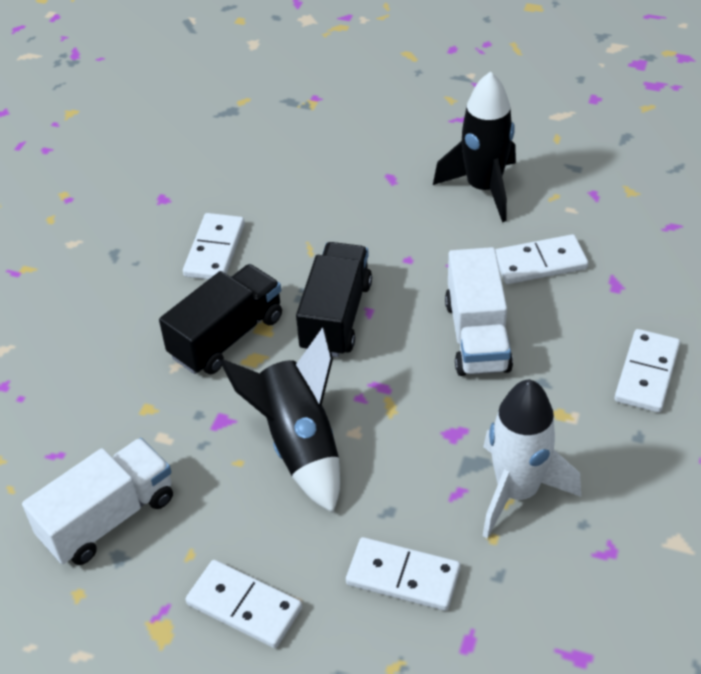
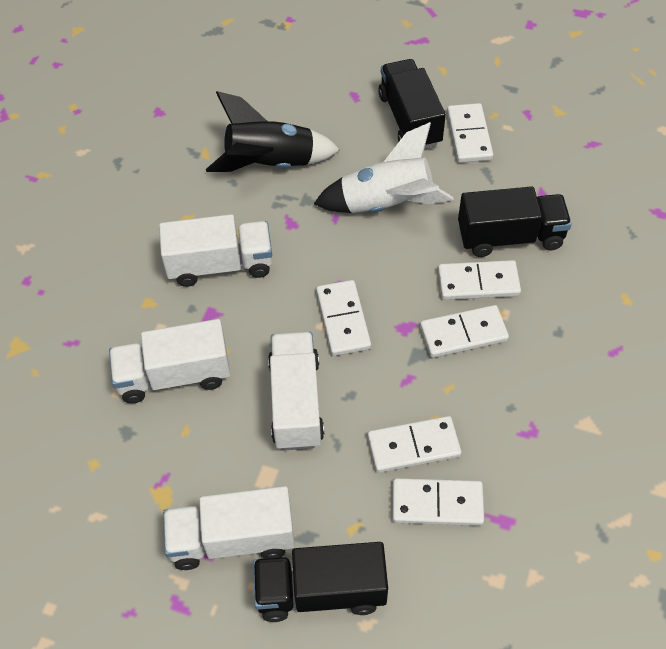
black rocket: [220,327,340,513] [433,71,516,222] = 2 -> [206,91,340,172] = 1
black truck: [159,264,282,374] [296,242,372,357] = 2 -> [253,542,388,622] [378,59,446,149] [458,186,572,257] = 3
white domino: [183,213,245,280] [185,560,302,648] [346,537,461,611] [495,234,588,284] [614,329,680,413] = 5 -> [316,280,371,356] [368,416,461,473] [392,478,484,526] [420,305,509,358] [438,260,521,300] [447,103,493,163] = 6
white truck: [22,438,173,565] [445,247,513,376] = 2 -> [109,319,230,403] [159,214,272,287] [163,486,295,570] [268,332,324,450] = 4

